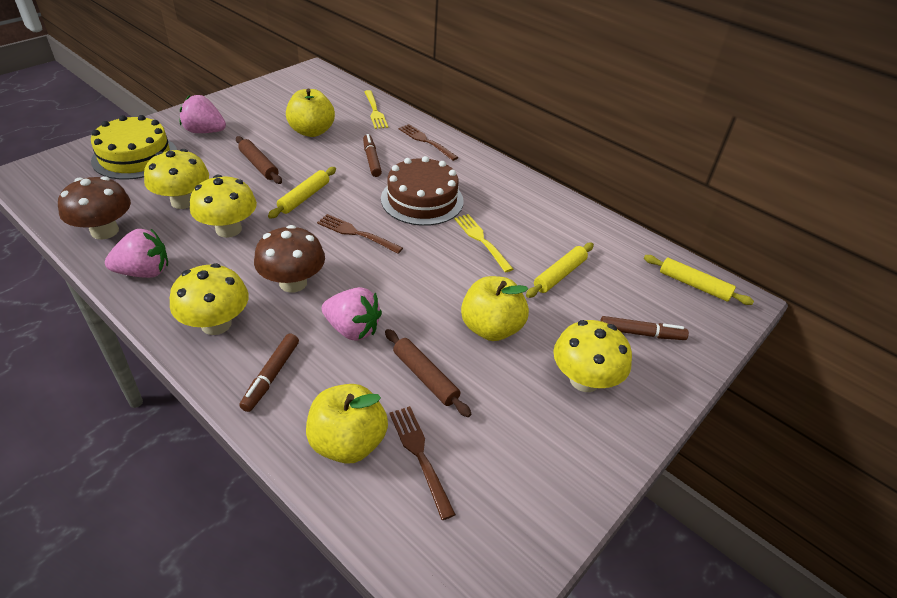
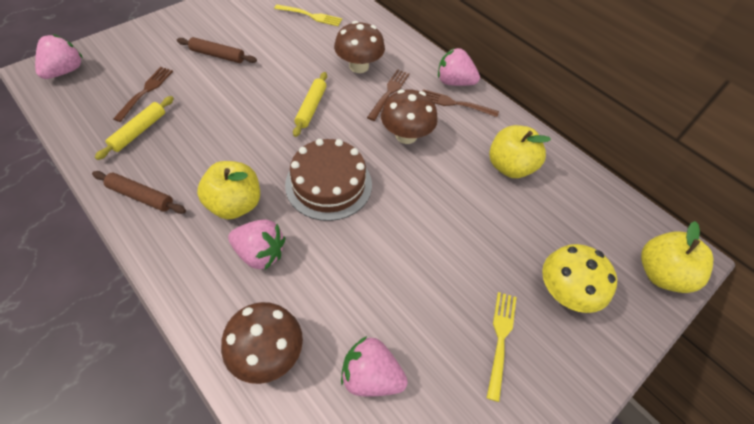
brown marker: [239,333,299,412] [363,134,382,177] [600,316,689,340] = 3 -> none = 0
brown mushroom: [58,176,131,240] [254,225,325,293] = 2 -> [221,302,303,384] [334,21,385,73] [381,89,438,144] = 3
pink strawberry: [105,229,168,278] [180,95,226,133] [322,287,382,341] = 3 -> [35,34,83,79] [228,219,285,270] [341,336,408,396] [438,48,480,86] = 4
yellow cake: [91,115,177,180] = 1 -> none = 0
yellow mushroom: [144,149,209,209] [170,263,249,335] [190,175,257,238] [553,320,632,392] = 4 -> [542,244,617,313] = 1
yellow rolling pin: [268,167,336,219] [526,243,594,298] [644,255,754,305] = 3 -> [95,96,174,160] [293,72,327,137] = 2

